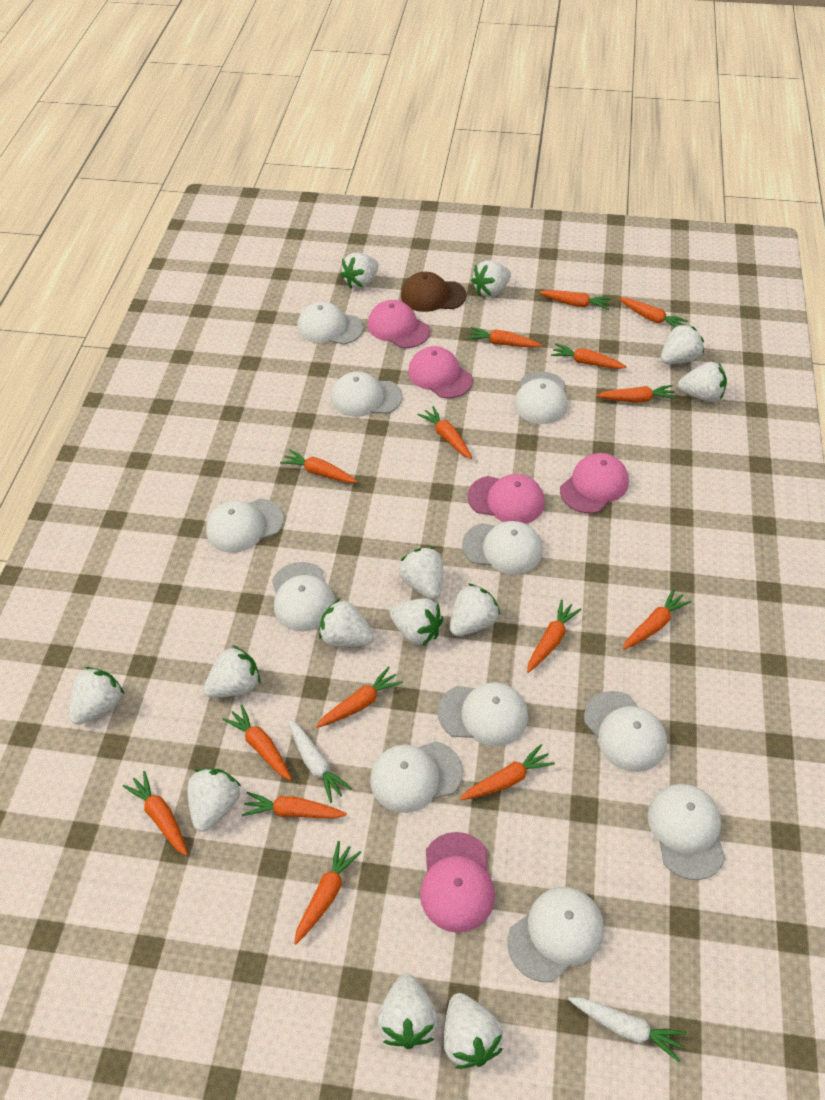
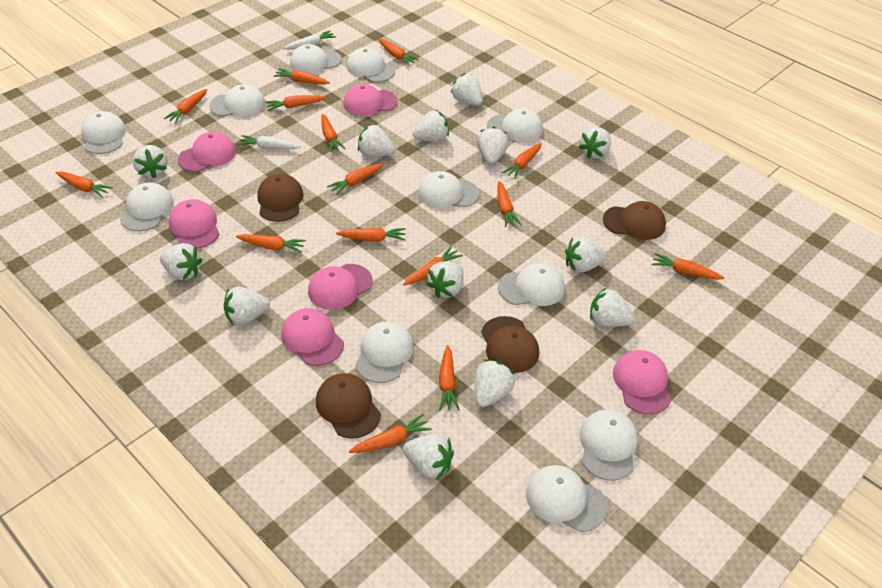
brown cap: [401,272,467,312] = 1 -> [257,174,303,222] [316,373,381,439] [481,316,539,373] [603,201,666,240] = 4
pink cap: [367,300,430,348] [408,346,473,399] [420,832,495,933] [467,474,545,524] [560,453,629,514] = 5 -> [169,199,220,249] [178,132,236,172] [281,308,344,366] [308,264,373,310] [343,84,398,116] [613,350,671,415] = 6

